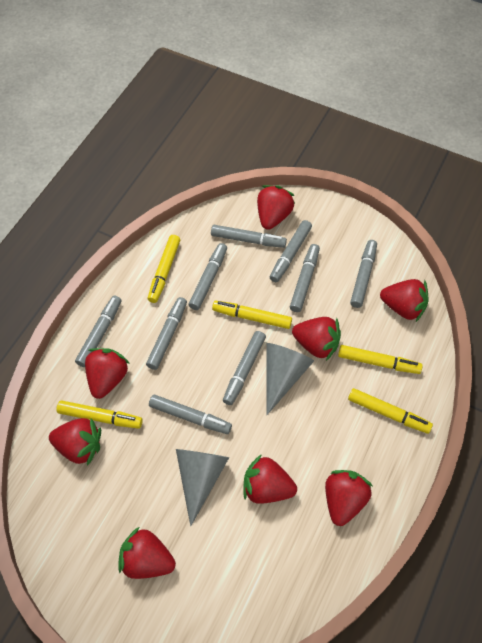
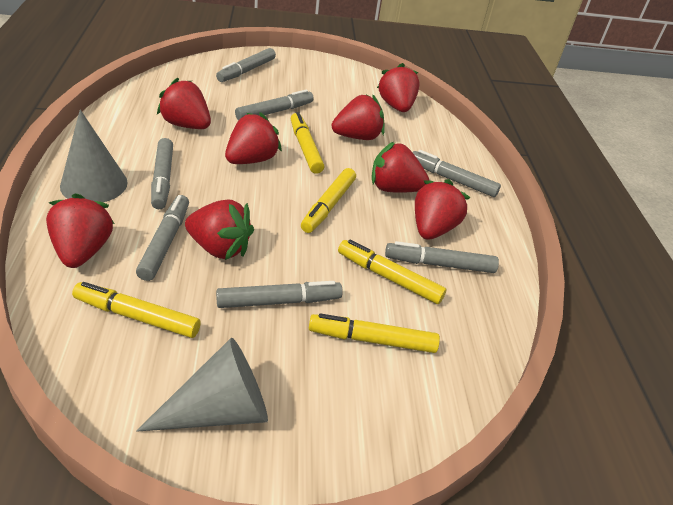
grey marker: [75,296,121,367] [146,297,187,370] [149,395,232,434] [188,243,227,310] [211,225,287,248] [223,331,266,405] [270,220,312,282] [290,244,320,312] [350,240,377,308] = 9 -> [136,195,189,281] [151,138,173,209] [216,48,276,82] [216,281,343,308] [235,89,314,121] [385,241,499,273] [412,150,501,197] = 7

